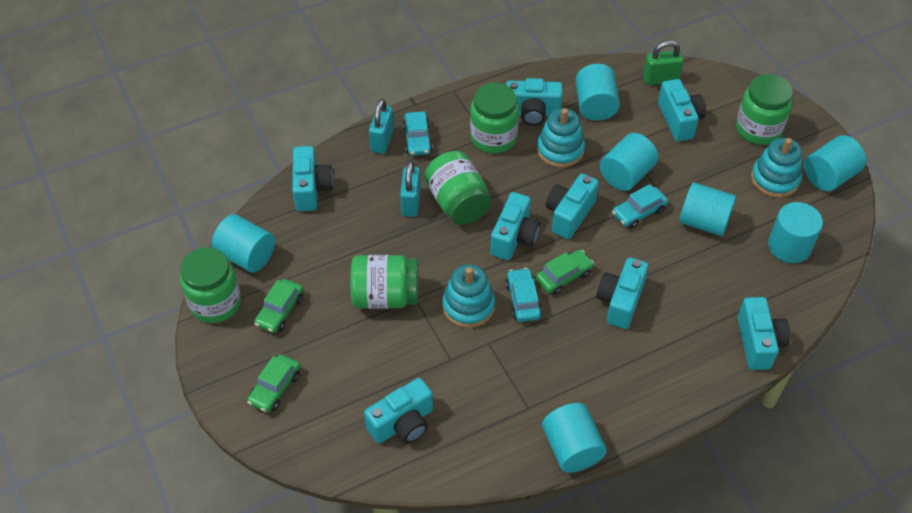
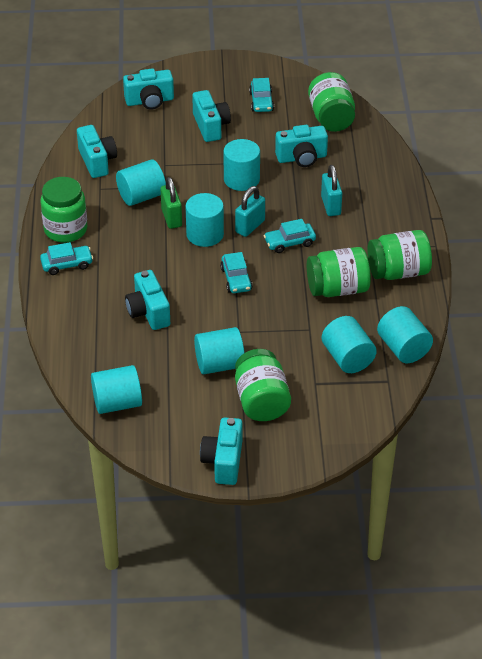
green car: [247,354,300,413] [254,279,303,333] [536,250,594,295] = 3 -> none = 0
turquoise camera: [292,146,333,211] [364,378,433,443] [490,192,540,260] [506,78,563,126] [546,173,599,239] [596,257,648,329] [658,79,706,141] [738,297,791,370] = 8 -> [77,125,117,178] [123,68,174,110] [125,270,170,330] [192,90,231,142] [200,418,243,485] [275,125,328,167] = 6
turquoise car: [403,111,433,156] [505,268,542,322] [612,184,668,229] = 3 -> [40,242,93,275] [220,252,253,293] [249,78,274,112] [264,219,316,253] = 4
turquoise stacking toy: [442,264,495,328] [537,108,585,168] [751,138,802,198] = 3 -> none = 0

